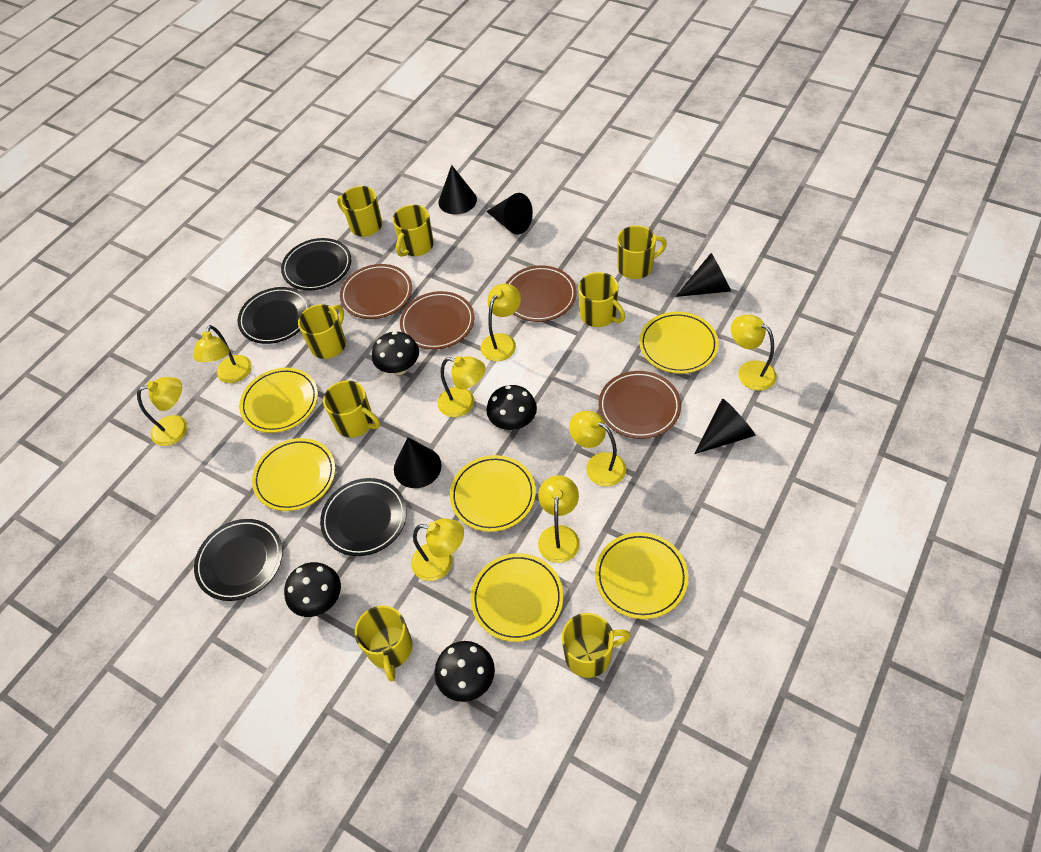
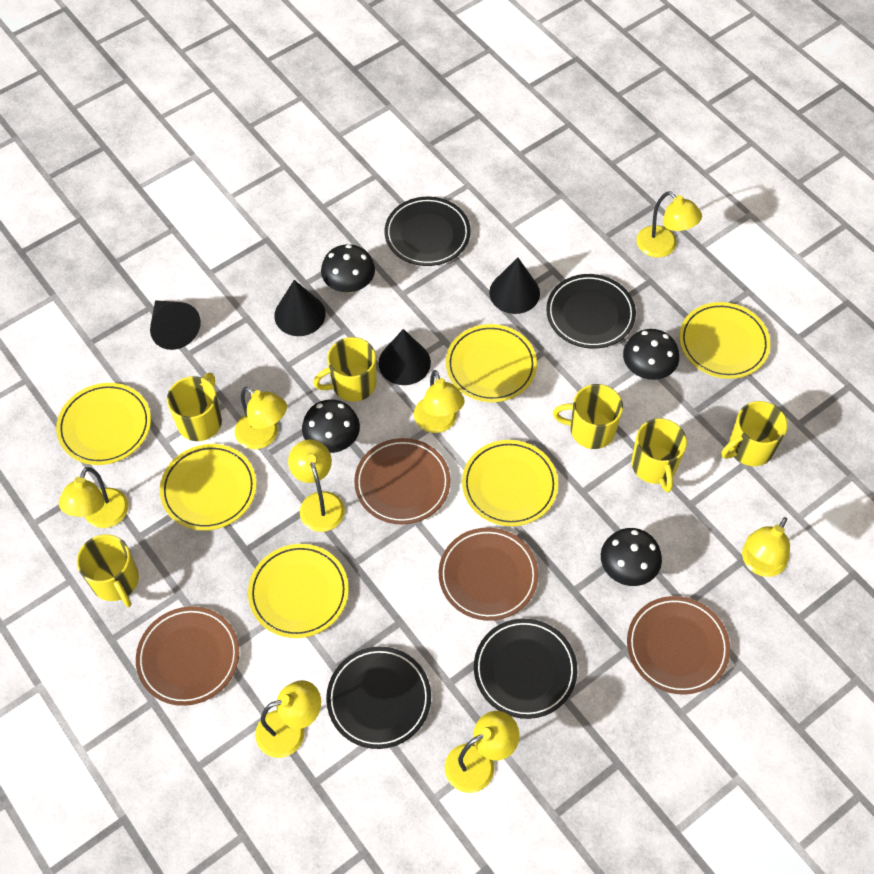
black cone: [394,437,442,488] [439,165,477,214] [486,193,533,235] [675,253,731,297] [695,399,755,454] = 5 -> [150,300,201,350] [274,280,326,336] [378,329,431,385] [489,257,540,314] = 4
yellow mug: [298,304,346,359] [323,380,380,438] [337,186,382,237] [355,605,412,682] [393,205,434,257] [562,613,631,678] [578,272,625,327] [617,225,667,279] = 8 -> [77,534,139,607] [167,373,222,441] [313,337,376,402] [553,384,623,449] [631,418,687,492] [721,401,788,466] = 6

